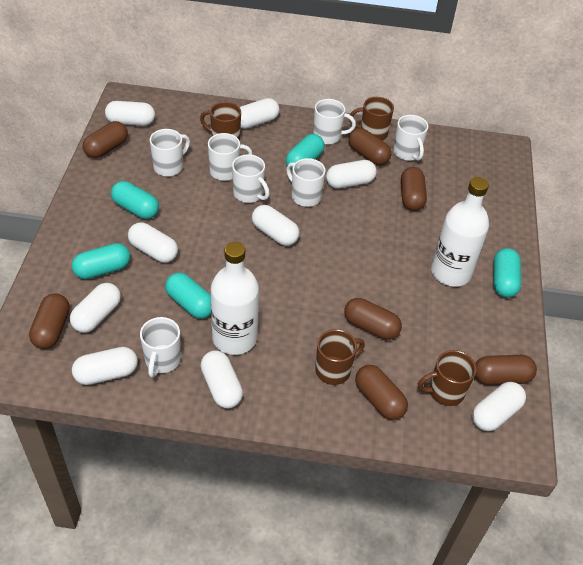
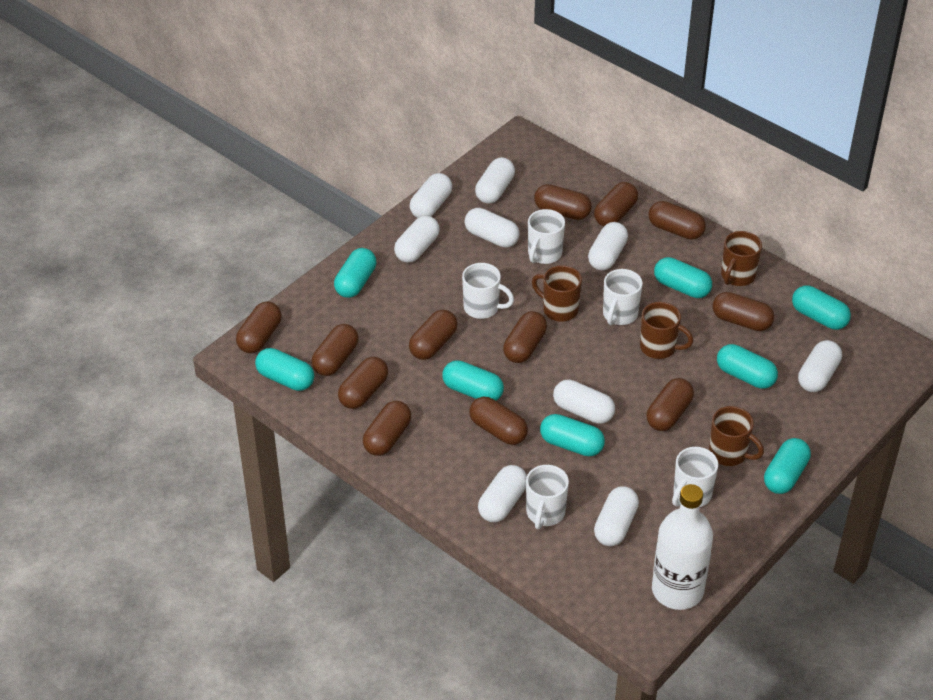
brown capsule: [29,293,70,349] [82,121,128,158] [344,298,402,340] [348,128,392,165] [355,365,408,420] [401,167,427,211] [475,355,537,385] = 7 -> [236,302,281,353] [312,324,359,376] [338,357,388,409] [363,401,411,456] [409,310,457,360] [469,397,528,445] [503,311,547,363] [534,184,592,220] [594,182,638,226] [647,378,694,431] [649,201,706,240] [713,292,774,331] = 12
turquoise capsule: [72,243,130,279] [111,181,159,219] [165,272,211,319] [286,134,325,170] [494,248,521,298] = 5 -> [255,348,314,391] [334,248,376,298] [442,360,504,401] [540,414,605,456] [654,257,712,298] [717,344,778,389] [764,438,811,494] [792,285,851,330] = 8
white bottle: [211,242,259,355] [431,177,489,287] = 2 -> [652,484,713,610] = 1
white mug: [140,317,181,378] [150,129,190,176] [208,133,253,181] [232,154,270,203] [286,158,325,207] [313,99,356,144] [393,115,428,161] = 7 -> [462,263,514,319] [526,465,569,529] [528,209,565,264] [603,269,643,325] [672,447,718,507] = 5

